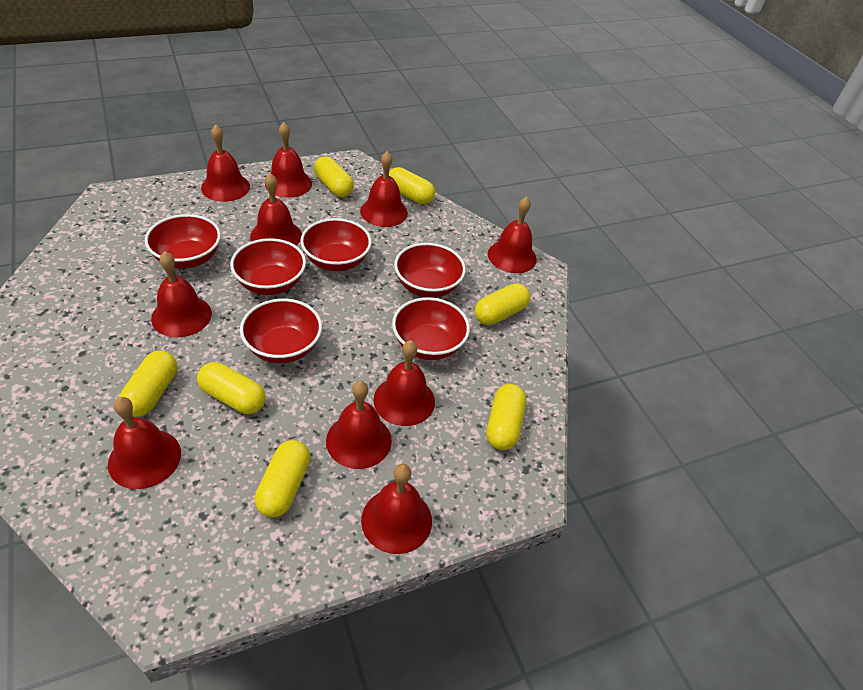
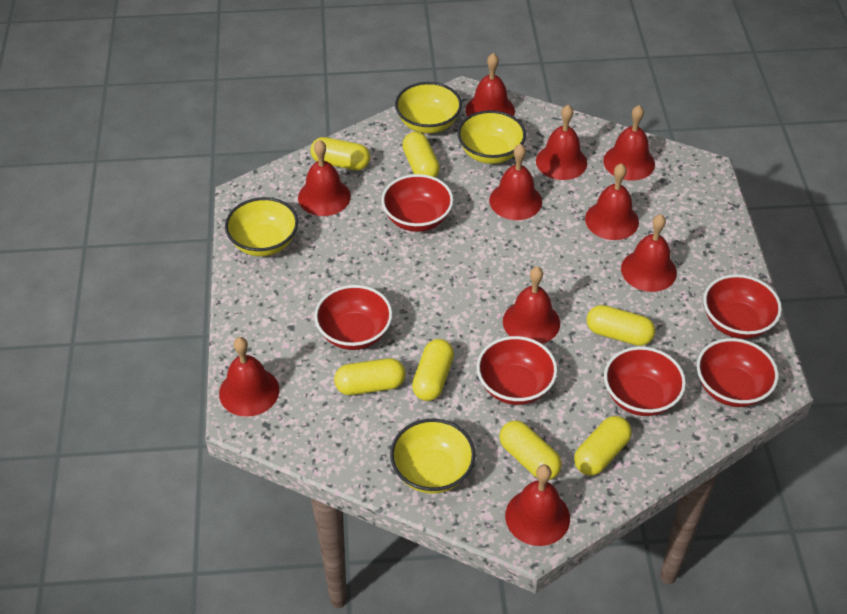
yellow bowl: none = 0 -> [225,197,298,256] [390,418,475,494] [395,82,462,133] [457,110,526,164] = 4

